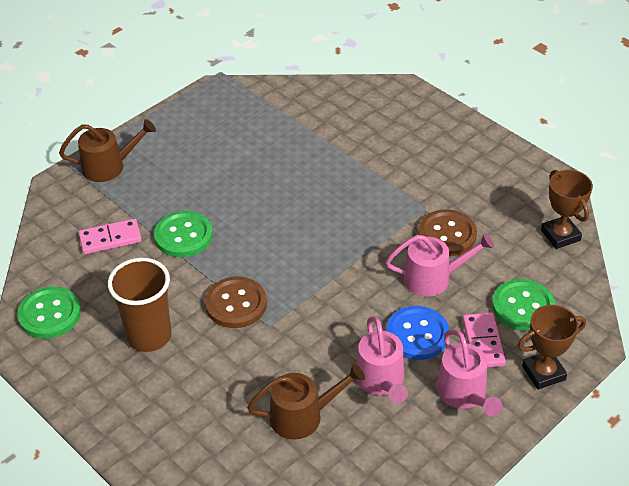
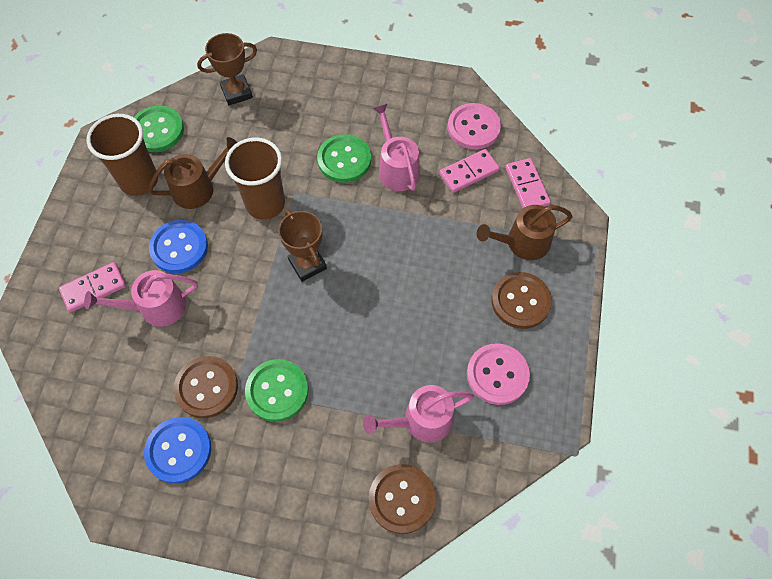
blue button: [386,306,449,360] = 1 -> [144,417,211,484] [149,220,208,273] = 2
brown button: [205,277,267,328] [418,209,477,256] = 2 -> [174,356,238,418] [369,464,436,534] [492,272,552,329] = 3
brown cup: [108,258,171,352] = 1 -> [87,114,158,196] [225,138,285,220] = 2
pink button: none = 0 -> [448,103,501,150] [467,343,530,405] = 2
pink domino: [79,219,142,254] [462,313,506,368] = 2 -> [59,262,126,312] [439,149,500,193] [505,158,551,208] = 3

